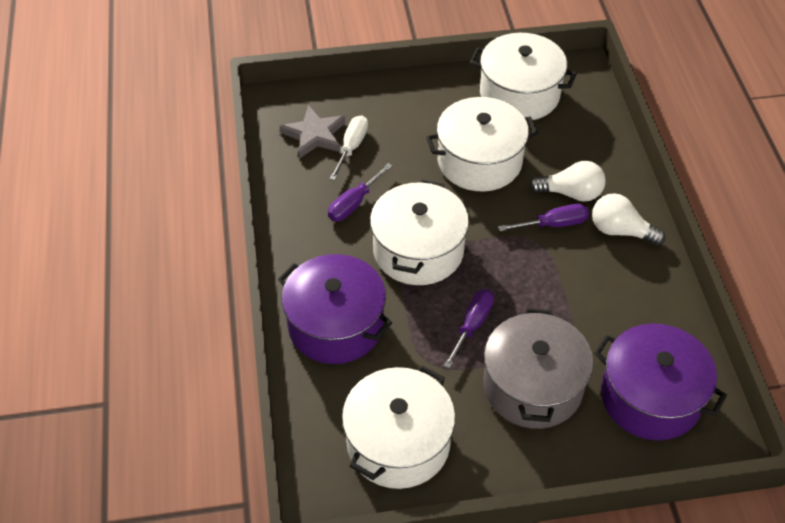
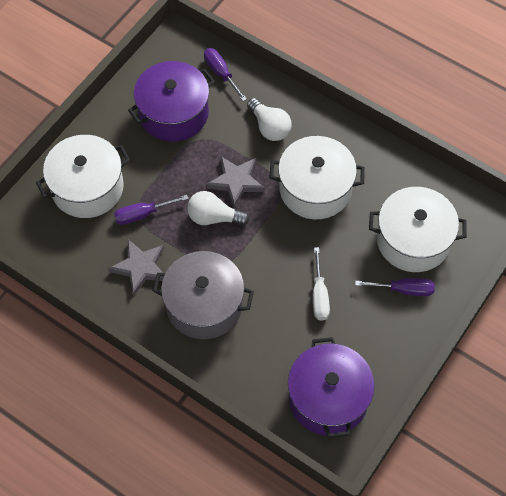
grey star: [280,105,345,159] = 1 -> [108,240,164,296] [207,156,265,208] = 2
white pot: [342,365,455,489] [370,180,469,285] [426,97,538,191] [470,33,577,120] = 4 -> [36,135,130,218] [269,136,365,219] [369,187,467,272] = 3

